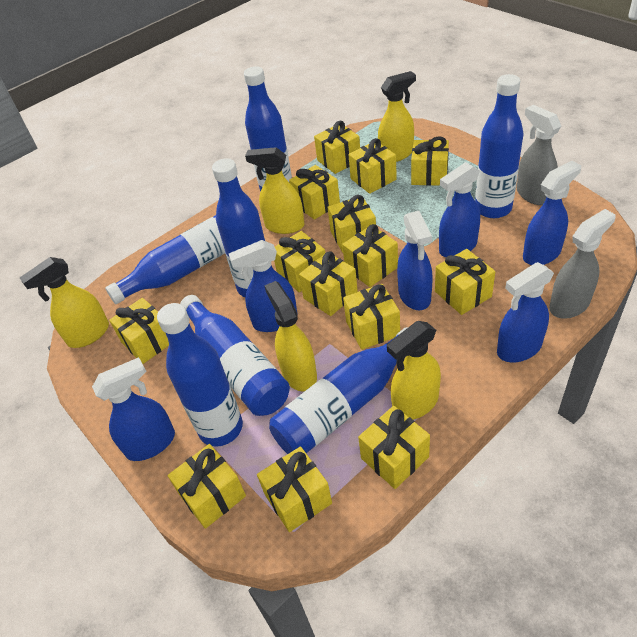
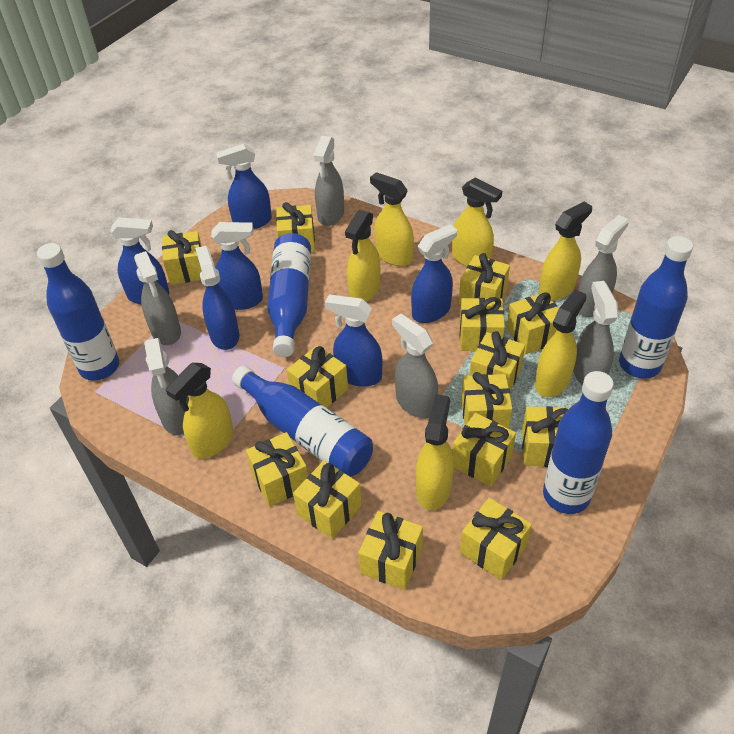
blue bottle: [105,215,225,304] [157,303,243,447] [180,295,290,416] [212,158,265,297] [244,66,292,192] [269,327,408,454] [475,74,523,218] = 7 -> [37,243,119,380] [232,366,373,476] [267,233,311,357] [543,371,614,514] [619,236,693,379] = 5
grey spray bottle: [517,105,561,205] [549,209,616,319] = 2 -> [134,251,181,345] [144,338,189,435] [313,136,344,226] [392,314,438,418] [573,281,619,386] [578,215,629,317] = 6
yellow spray bottle: [20,257,109,348] [245,147,304,234] [265,281,317,392] [378,71,416,162] [387,321,441,420] = 5 -> [166,363,233,459] [345,210,380,302] [370,172,414,266] [416,394,454,510] [452,178,502,267] [535,290,586,397] [539,202,592,301] = 7

